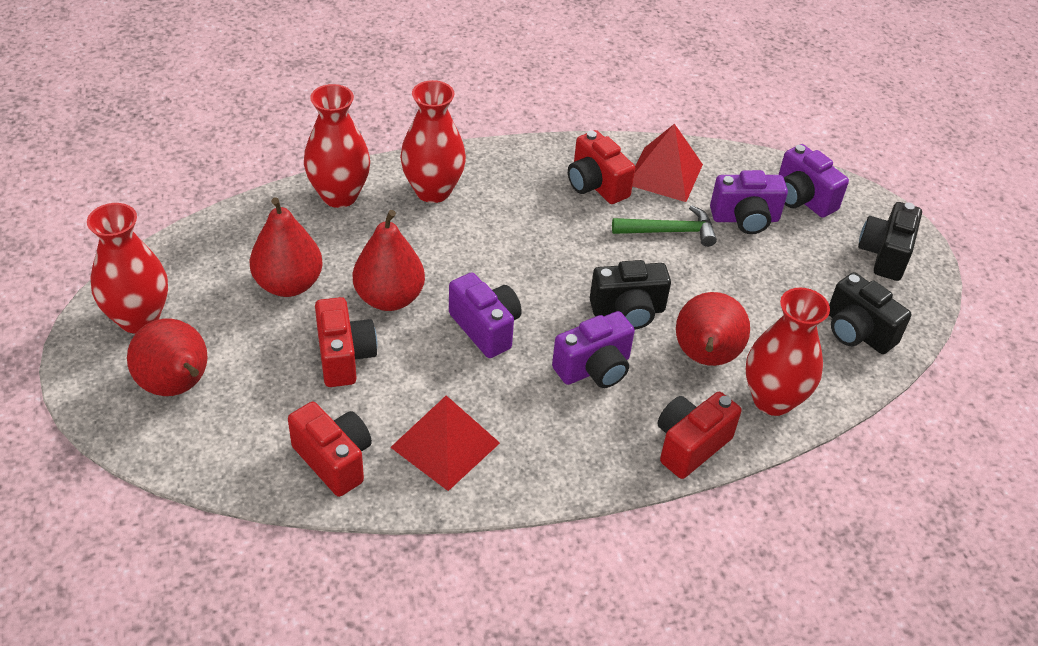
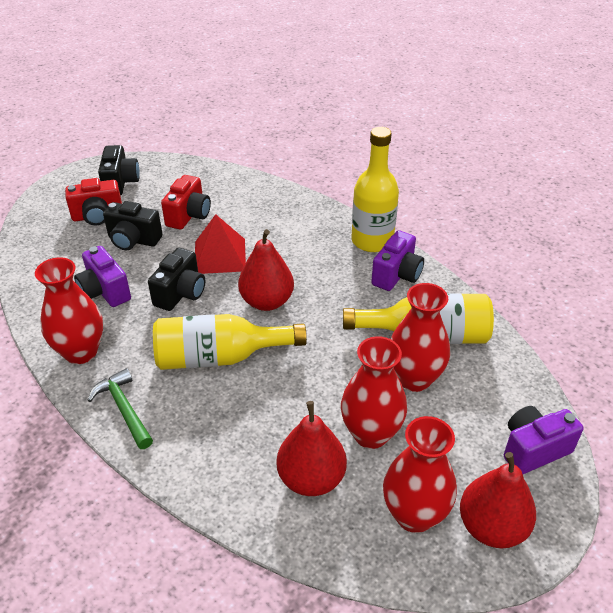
purple camera: [449,272,522,358] [552,311,635,388] [710,170,788,234] [778,144,849,218] = 4 -> [74,246,131,307] [371,230,424,291] [504,406,583,474] = 3
red camera: [288,402,372,497] [315,297,377,387] [568,130,635,204] [657,392,741,479] = 4 -> [65,178,122,225] [161,175,211,230] = 2
red pear: [127,319,208,396] [250,197,323,297] [353,210,425,311] [676,292,750,366] = 4 -> [238,229,294,311] [277,401,347,496] [460,452,536,548] = 3
red pyramid: [390,395,500,491] [632,123,703,202] = 2 -> [195,214,246,274] = 1
yellow bottle: none = 0 -> [153,314,307,370] [343,293,494,344] [352,127,399,252] = 3

